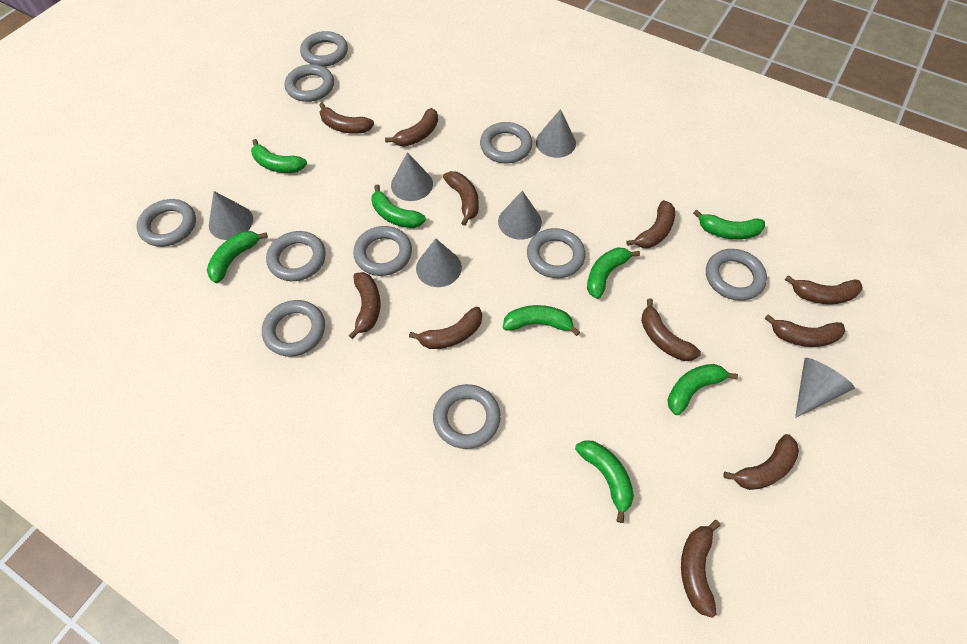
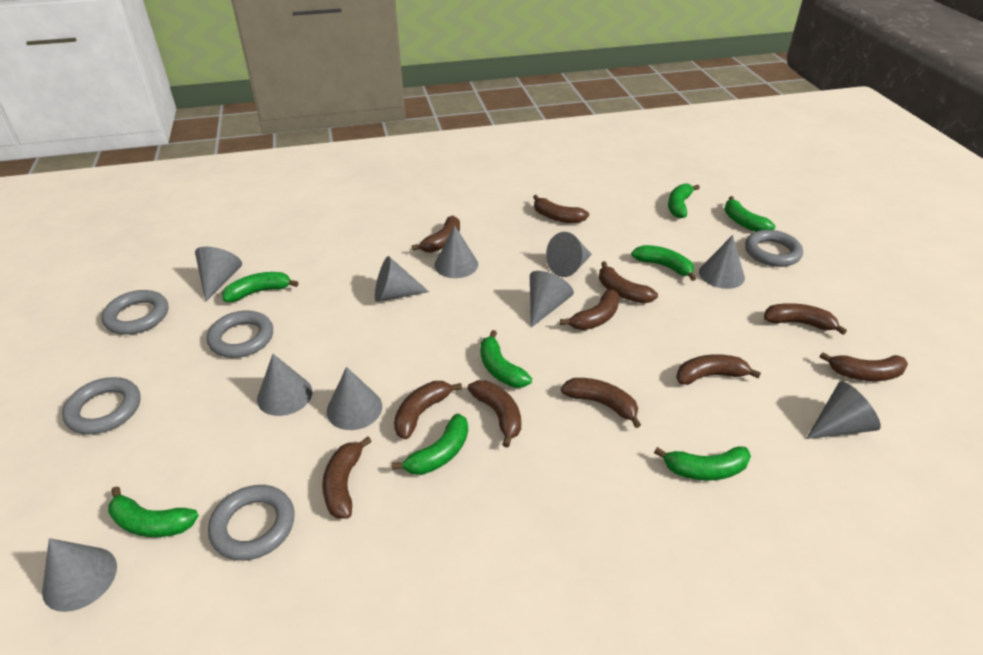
grey cone: [209,191,253,240] [391,152,433,201] [416,238,462,287] [498,191,542,240] [536,109,576,158] [795,358,855,418] = 6 -> [42,538,117,612] [195,247,242,302] [257,354,312,416] [327,367,382,430] [375,256,429,302] [434,225,478,278] [530,271,574,328] [546,232,592,277] [699,235,745,289] [806,381,881,439] = 10
grey ring: [136,199,196,247] [262,300,325,357] [266,231,326,281] [285,64,334,102] [300,31,348,67] [353,226,412,276] [433,384,501,449] [480,122,532,163] [527,228,586,278] [706,249,767,301] = 10 -> [62,377,141,435] [102,290,168,335] [207,311,273,358] [208,485,295,561] [745,230,803,267] = 5

